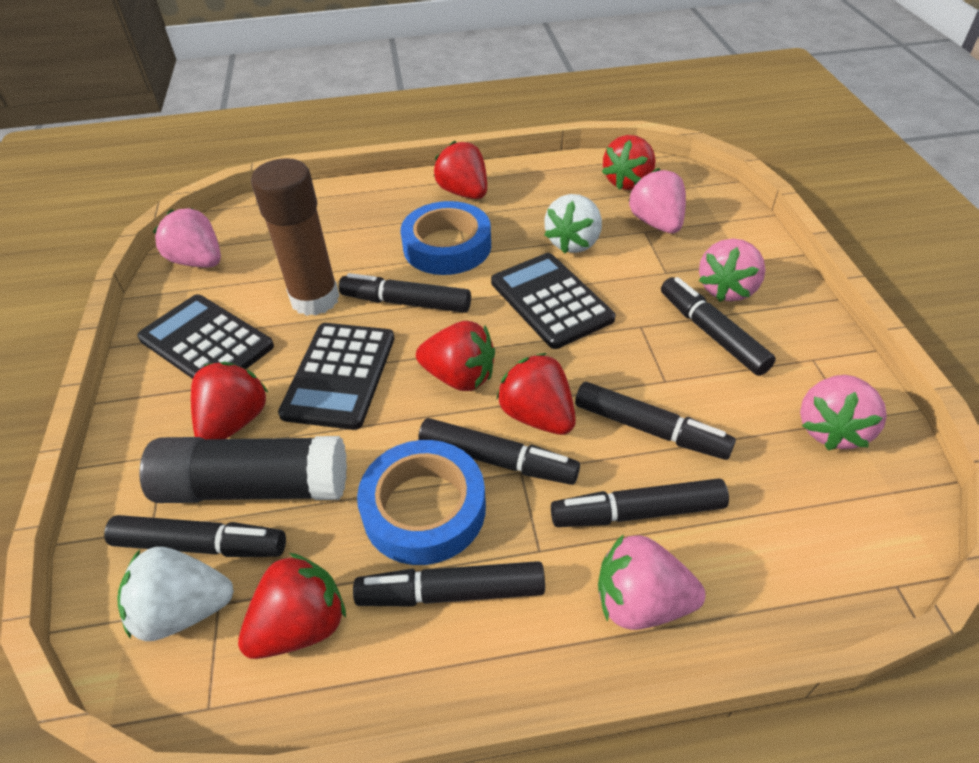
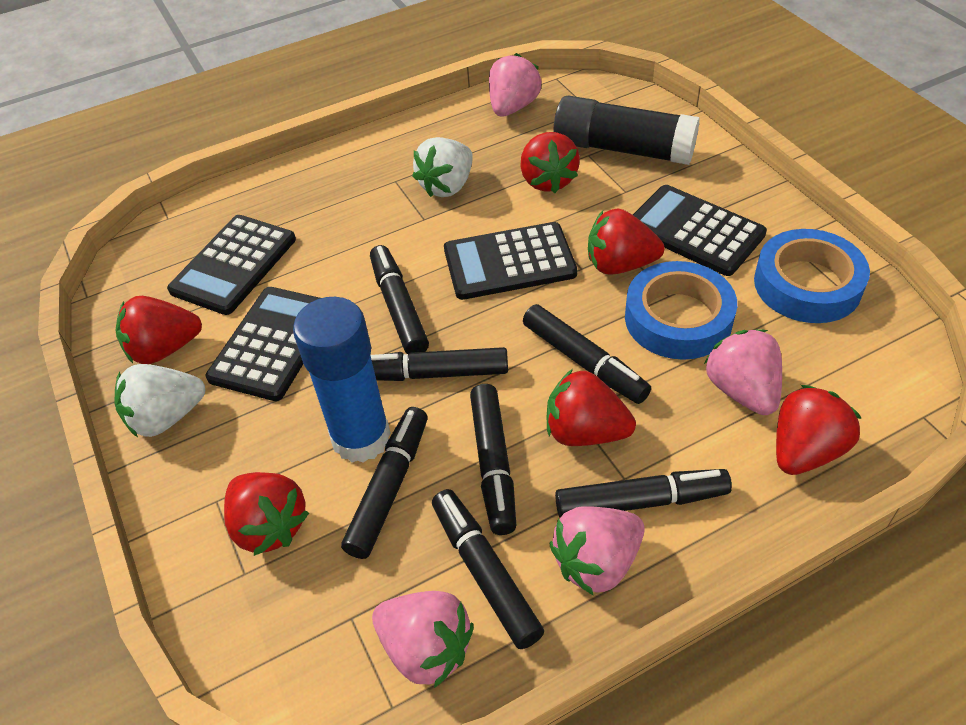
black calculator: [137,294,274,379] [278,323,394,430] [491,253,616,349] = 3 -> [167,215,296,315] [206,287,321,401] [444,222,577,300] [633,185,767,276] = 4
blue glue stick: none = 0 -> [293,297,391,463] = 1
brown glue stick: [251,158,339,316] = 1 -> none = 0
pink strawberry: [153,208,221,268] [598,534,705,630] [628,168,686,233] [699,238,765,302] [800,375,887,450] = 5 -> [372,591,474,688] [489,53,541,117] [550,506,645,596] [704,329,782,415] = 4

